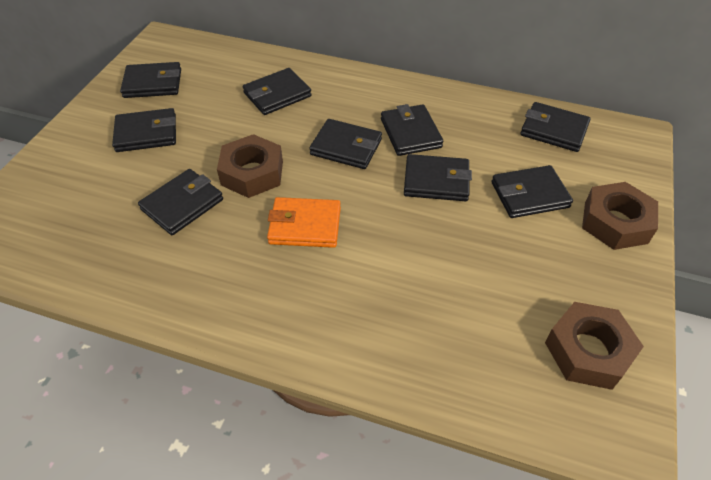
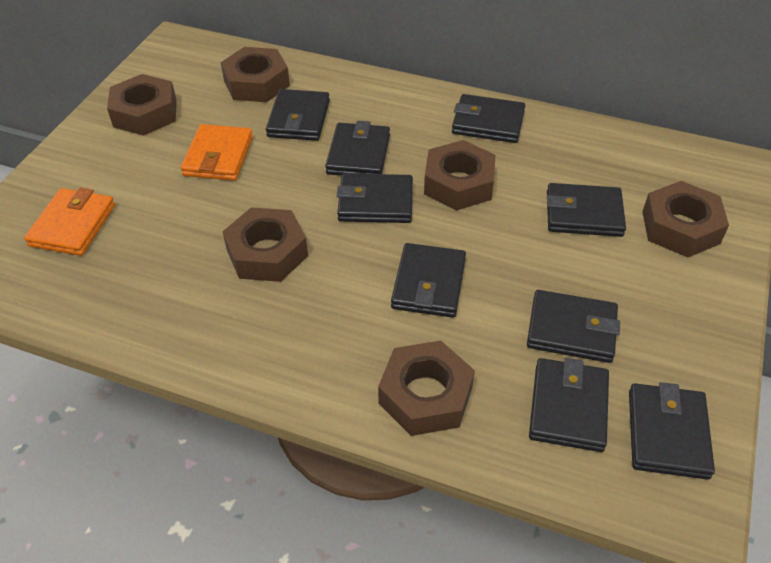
brown nut: [217,134,283,198] [545,302,644,390] [582,182,658,250] = 3 -> [107,74,177,136] [221,47,290,102] [222,207,308,282] [378,340,475,436] [424,140,496,211] [642,181,729,257] = 6
orange wallet: [267,197,341,248] = 1 -> [24,188,115,256] [181,124,253,181] = 2

